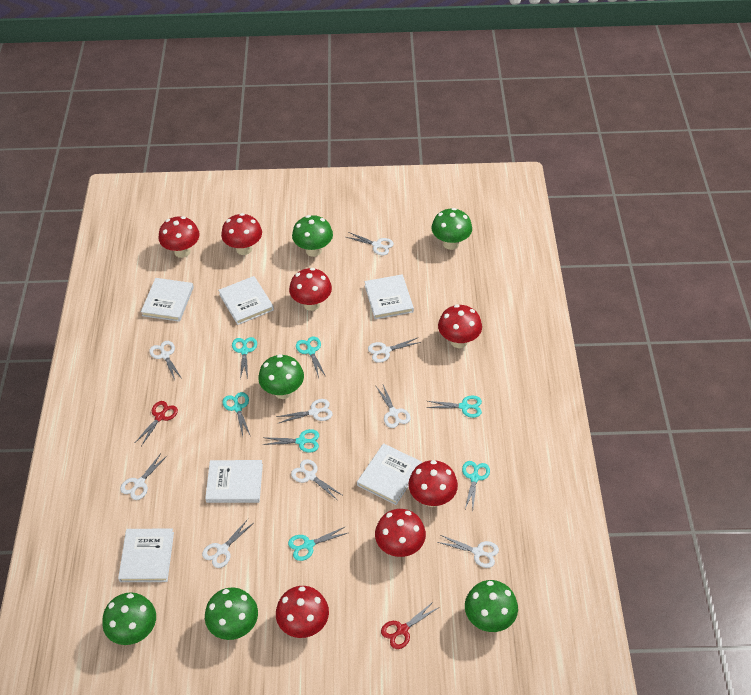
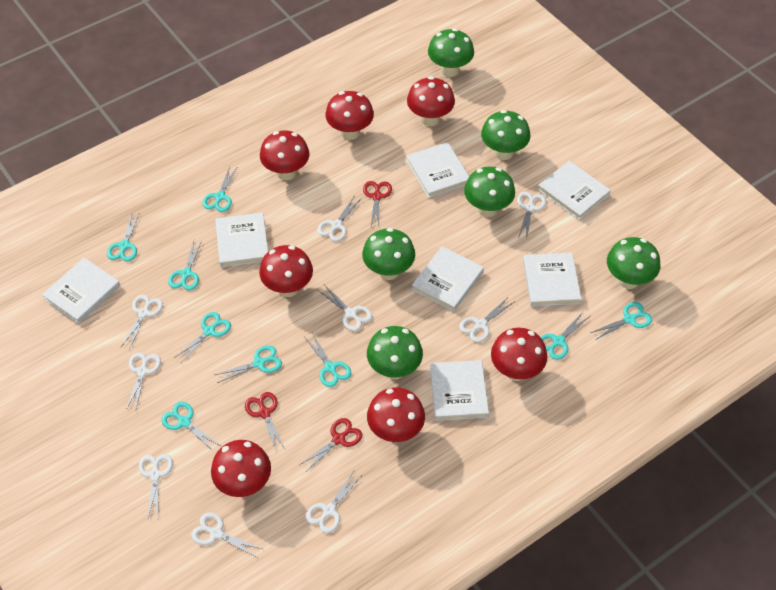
red scissors: [135,401,178,446] [381,601,438,649] = 2 -> [245,392,285,451] [300,418,362,471] [363,181,392,226] = 3
turquoise scissors: [223,392,250,436] [232,337,257,379] [262,429,319,453] [288,526,347,561] [296,337,325,378] [426,395,482,418] [462,461,490,509] = 7 -> [107,212,140,262] [161,402,221,452] [168,241,202,290] [174,312,231,363] [202,166,238,212] [215,345,282,383] [305,333,351,387] [541,312,590,360] [590,302,652,340] = 9
white book: [118,529,174,582] [141,278,194,322] [205,460,263,503] [218,276,274,325] [357,443,422,505] [365,275,414,319] = 6 -> [42,258,120,324] [215,213,268,267] [406,142,469,198] [412,246,484,312] [430,360,489,421] [523,253,581,307] [538,161,611,220] = 7

